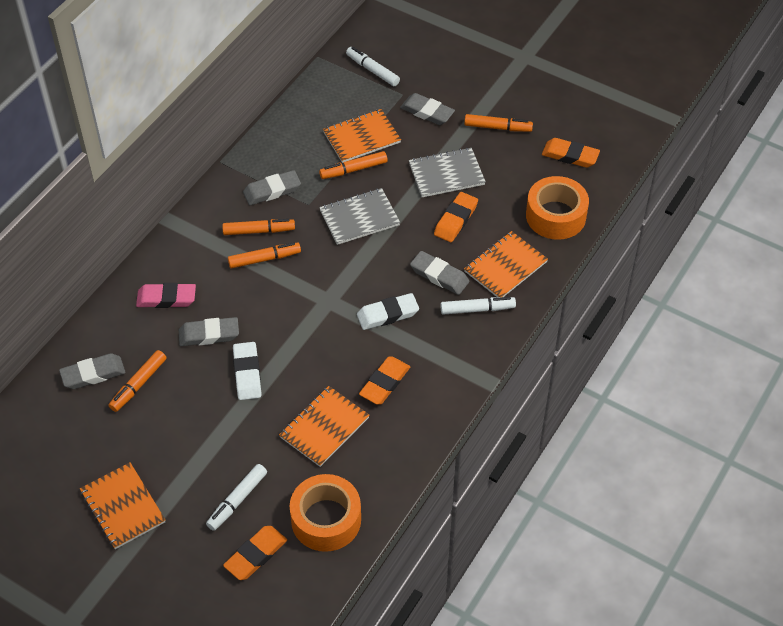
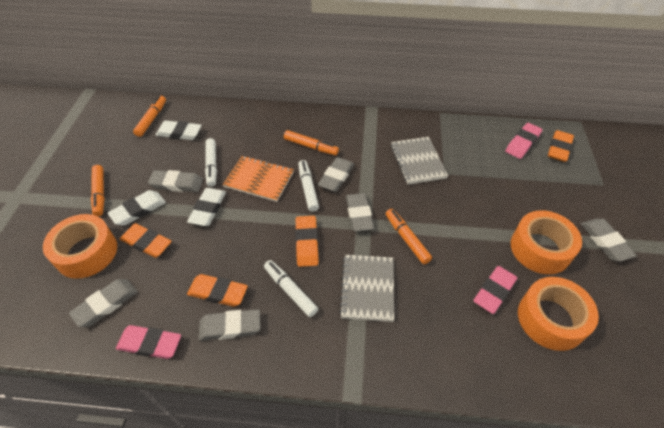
grey eraser: [59,353,126,389] [179,317,239,346] [243,170,301,205] [400,93,455,125] [410,251,469,295] = 5 -> [69,279,138,327] [148,170,203,192] [198,309,260,341] [318,157,354,192] [346,193,374,232] [581,219,637,262] = 6
orange marker: [109,350,166,412] [222,219,295,235] [228,242,301,269] [319,151,388,179] [464,114,533,132] = 5 -> [91,165,105,216] [133,96,166,137] [284,130,339,155] [386,209,432,264] = 4
orange notebook: [80,462,165,549] [279,386,369,467] [323,109,401,163] [464,231,548,297] = 4 -> [223,156,294,202] = 1
orange tape: [290,474,361,552] [526,176,589,240] = 2 -> [43,214,117,279] [511,210,582,274] [518,277,599,351] = 3
pink eraser: [136,283,196,308] = 1 -> [116,325,181,359] [473,266,518,314] [505,123,542,159] = 3
white eraser: [233,342,262,400] [357,293,419,330] = 2 -> [108,190,166,226] [155,121,202,140] [187,188,226,226] = 3

